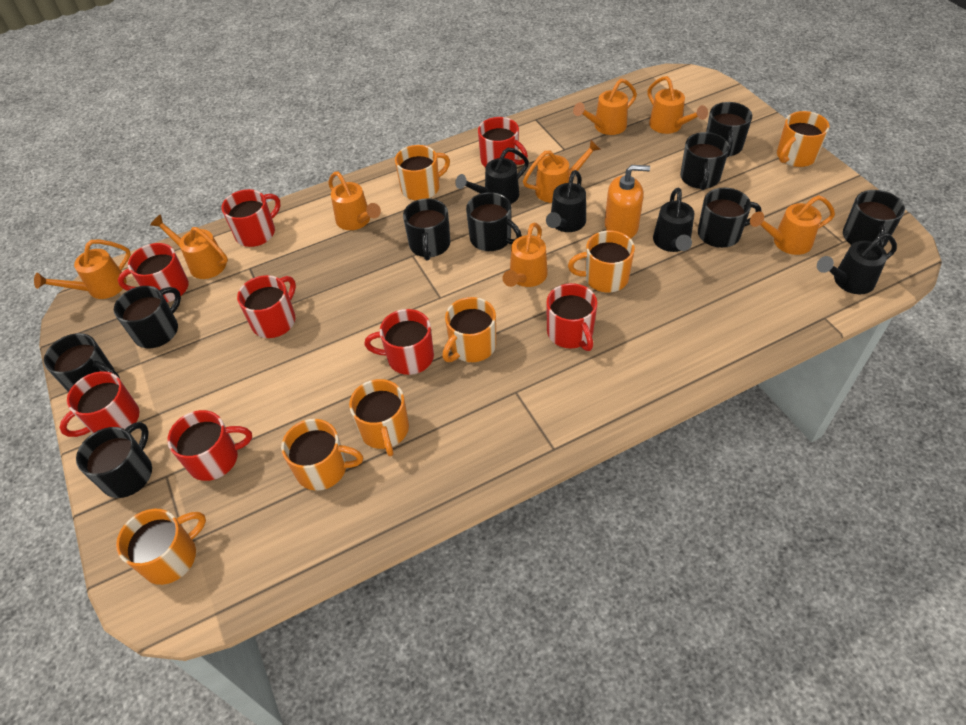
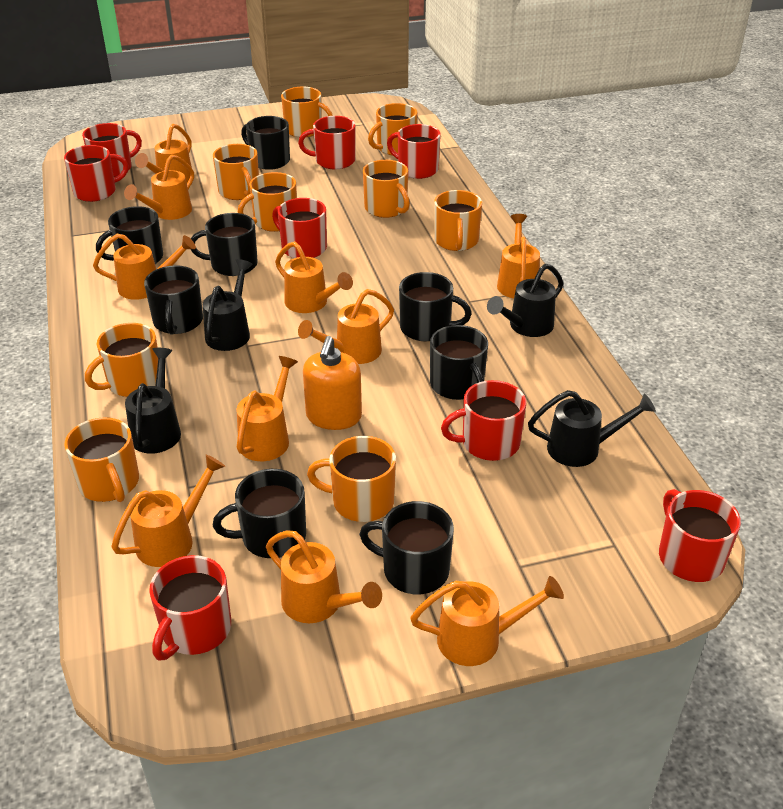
black mug: [44,333,120,392] [76,422,152,498] [114,286,181,348] [403,198,450,260] [466,192,522,251] [680,132,729,190] [698,188,761,248] [706,102,752,157] [843,190,905,249] = 9 -> [96,206,163,264] [144,265,203,335] [191,213,258,276] [213,469,306,558] [241,116,290,170] [359,501,454,594] [399,272,472,341] [430,325,488,400] = 8
orange mug: [116,509,206,585] [281,419,363,491] [349,379,409,456] [395,145,450,200] [442,297,496,362] [568,230,635,292] [777,111,829,167] = 7 -> [64,417,139,502] [85,323,158,397] [213,144,259,200] [238,172,297,232] [281,86,333,137] [307,436,396,522] [363,160,410,218] [368,103,417,156] [434,190,482,251] = 9
orange watering can: [34,240,131,299] [150,214,228,279] [328,172,381,230] [502,223,548,287] [523,140,601,203] [573,78,637,135] [647,76,708,134] [750,195,835,255] = 8 -> [93,234,196,300] [111,455,225,567] [124,155,194,220] [135,124,192,183] [237,356,298,461] [266,531,382,623] [275,242,353,313] [298,289,394,364] [410,576,564,666] [497,214,540,298] = 10

